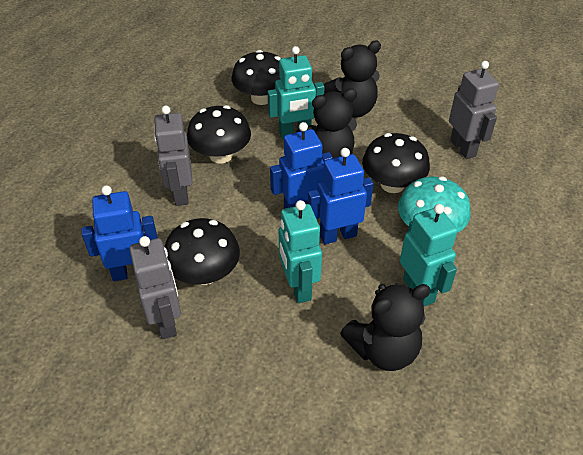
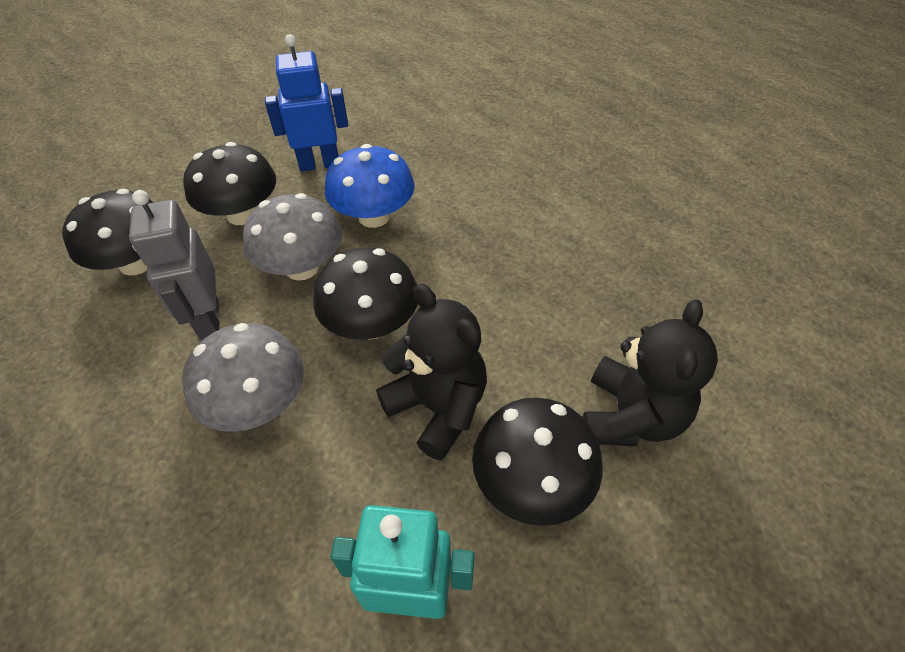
black teddy bear: [295,88,357,158] [324,41,381,118] [340,283,431,371] = 3 -> [376,283,487,461] [583,299,718,447] = 2
blue mushroom: none = 0 -> [325,144,415,228] = 1
blue robot: [82,185,158,281] [270,122,333,209] [308,148,373,244] = 3 -> [265,34,348,171] = 1
grey mushroom: none = 0 -> [182,323,304,432] [243,193,342,280] = 2
grey robot: [129,236,181,339] [154,105,193,206] [449,61,499,159] = 3 -> [129,190,219,340] = 1
turquoise mushroom: [398,176,471,233] = 1 -> none = 0
turquoise robot: [268,46,324,139] [279,200,322,303] [400,204,458,306] = 3 -> [330,505,475,619] = 1

